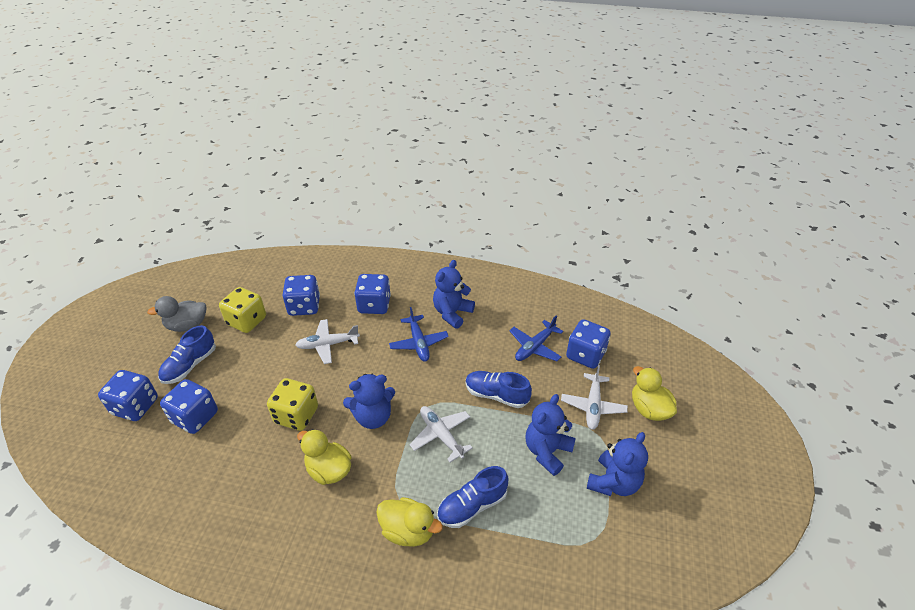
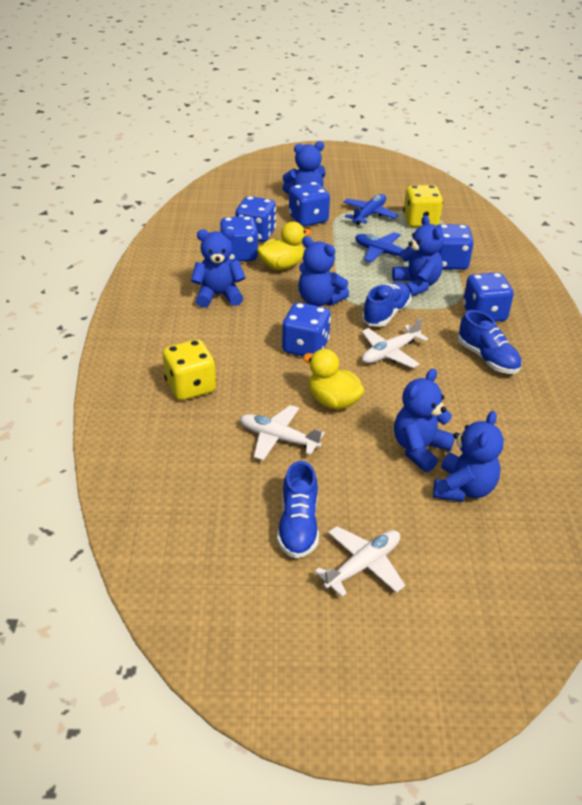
blue dice: [98,370,158,421] [160,379,218,434] [283,275,320,316] [354,274,391,314] [566,319,610,369] = 5 -> [219,216,258,262] [235,196,276,242] [282,302,331,356] [289,182,330,227] [437,224,474,270] [463,272,514,322] = 6
blue teddy bear: [343,374,395,429] [433,260,475,329] [525,394,576,476] [587,432,648,496] = 4 -> [191,228,246,308] [282,141,325,195] [298,236,349,306] [392,215,444,297] [394,369,455,472] [433,411,504,502] = 6
grey duck: [147,296,206,332] = 1 -> none = 0
yellow duck: [297,429,352,485] [376,497,443,547] [632,366,677,421] = 3 -> [257,222,312,270] [303,349,365,410] = 2

